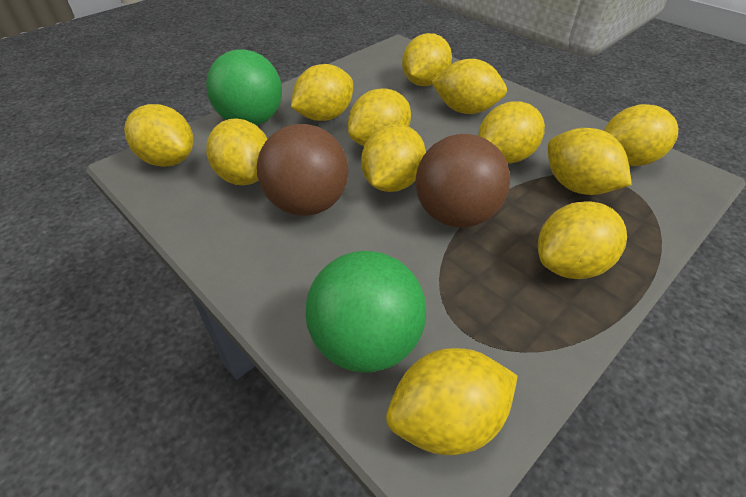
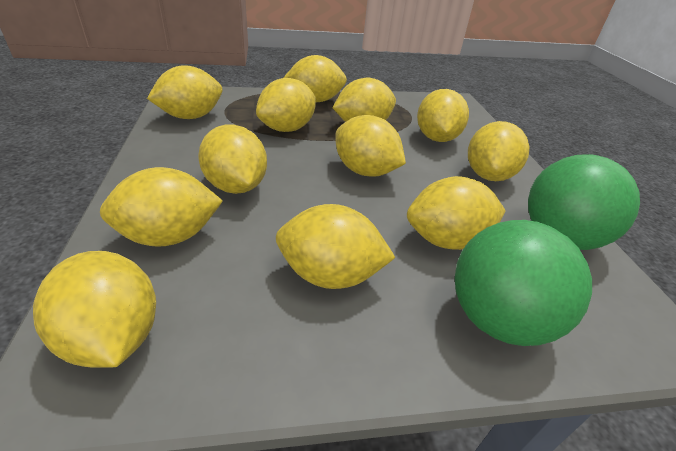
brown ball: [257,124,349,216] [415,134,510,228] = 2 -> none = 0

